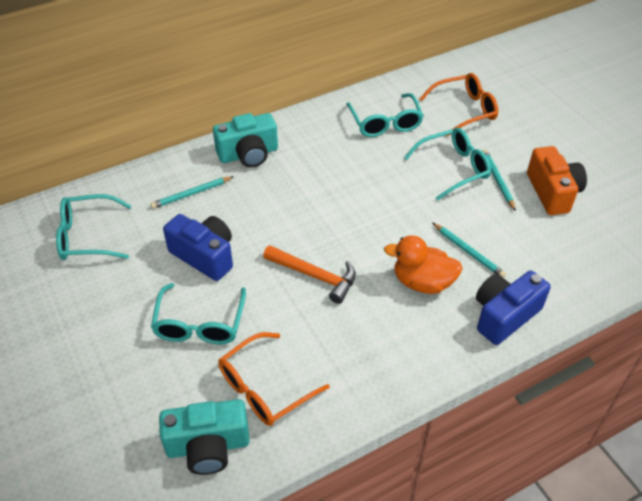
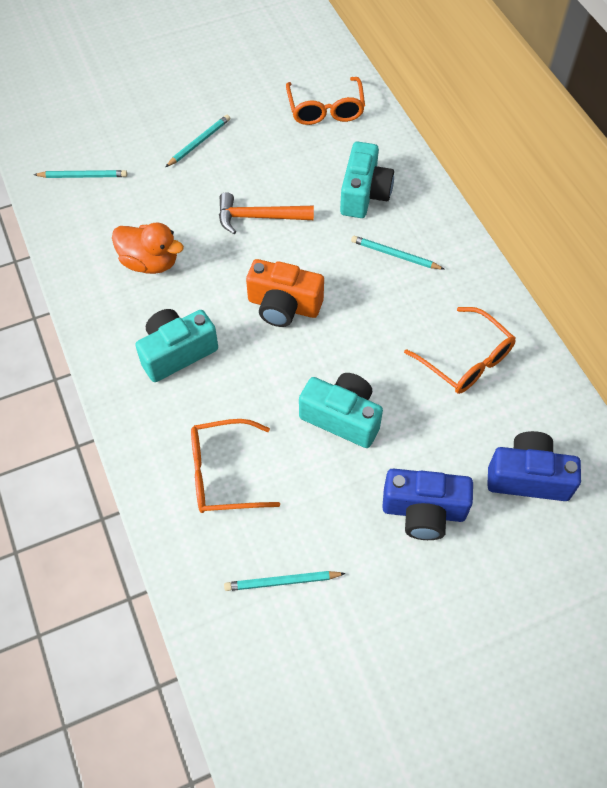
orange glasses: [218,332,330,426] [420,73,498,137] = 2 -> [191,419,280,513] [286,77,365,125] [404,307,516,394] = 3
turquoise camera: [159,399,250,475] [213,113,278,168] = 2 -> [135,309,218,382] [299,373,383,448] [340,142,394,218] = 3
turquoise glasses: [56,194,131,260] [151,283,246,344] [346,93,424,137] [404,128,491,200] = 4 -> none = 0
turquoise pencil: [150,177,233,209] [433,223,506,278] [482,150,516,211] = 3 -> [34,170,127,178] [166,115,230,167] [224,571,346,591] [351,236,444,270] = 4

